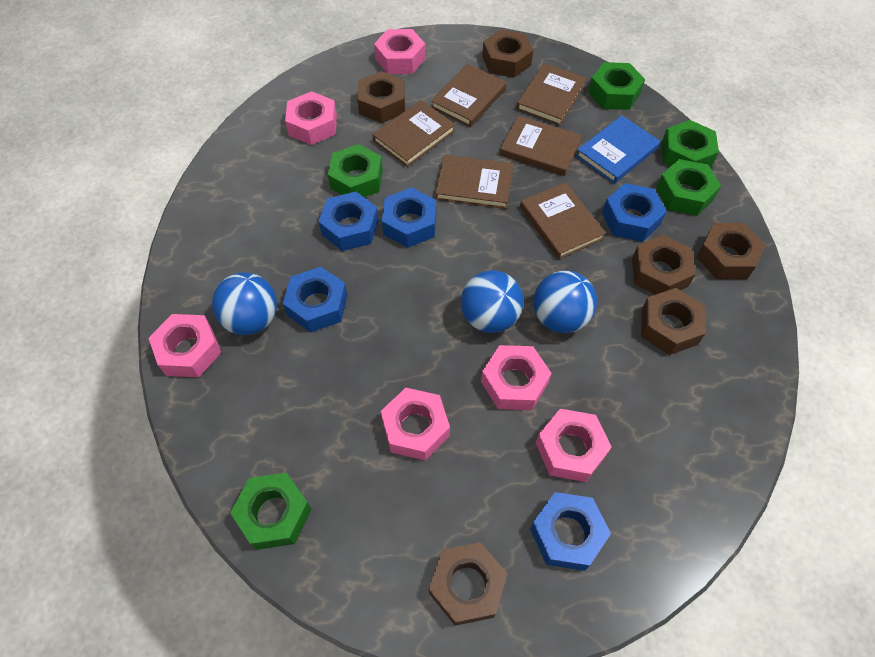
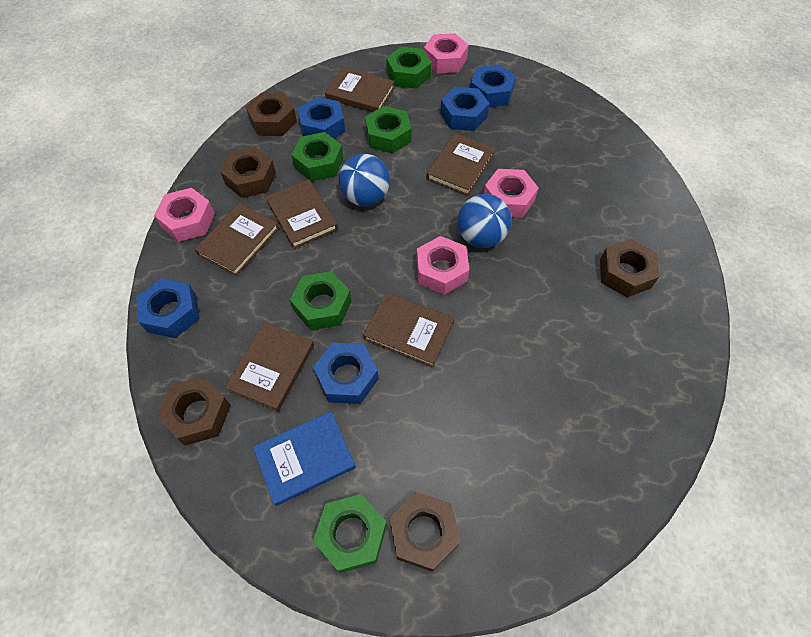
blue ball: [212,272,277,335] [461,270,524,333] [533,271,597,333] = 3 -> [339,154,390,206] [458,194,511,248] = 2
brown nut: [357,71,405,123] [429,542,508,626] [482,30,533,78] [632,235,696,295] [641,288,706,355] [696,223,766,279] = 6 -> [157,376,231,446] [220,147,276,198] [246,93,297,136] [389,492,461,572] [600,239,660,297] = 5
pink nut: [148,314,222,377] [285,91,337,145] [374,29,425,74] [381,388,450,460] [481,345,552,410] [536,409,612,482] = 6 -> [154,188,215,242] [416,236,470,295] [424,33,469,74] [484,169,539,218] = 4

